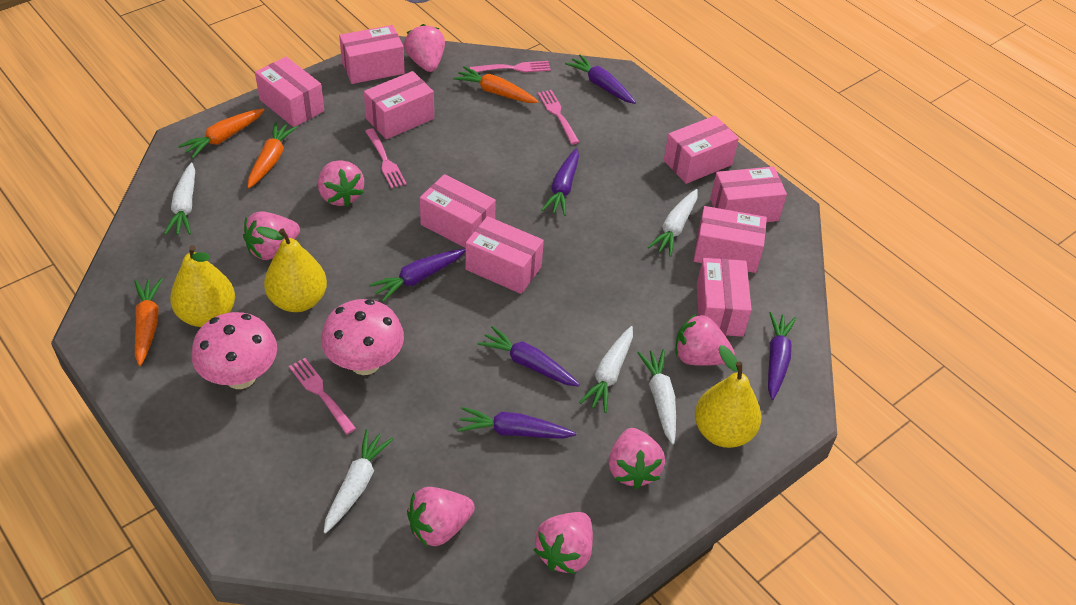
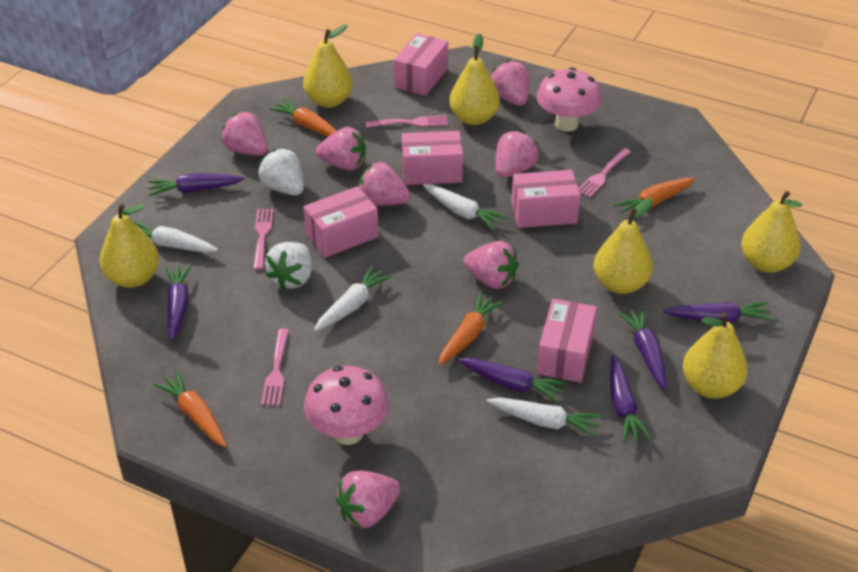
pink box: [255,57,324,127] [339,25,405,84] [364,71,434,139] [420,174,496,248] [465,216,544,294] [664,116,739,184] [694,206,767,273] [697,258,752,337] [710,166,787,222] = 9 -> [303,186,379,258] [393,33,448,96] [402,131,463,185] [511,170,580,228] [537,298,597,383] = 5
white carrot: [164,163,195,235] [324,429,393,533] [579,326,633,413] [637,349,676,444] [648,189,698,257] = 5 -> [133,221,218,253] [314,266,392,331] [423,184,507,231] [487,397,602,437] = 4
white strawberry: none = 0 -> [258,149,304,195] [265,242,312,290] = 2
yellow pear: [170,245,235,327] [256,227,327,312] [695,345,761,448] = 3 -> [100,204,159,288] [303,25,353,108] [449,33,500,125] [594,199,653,294] [682,312,748,399] [741,191,802,273] = 6

